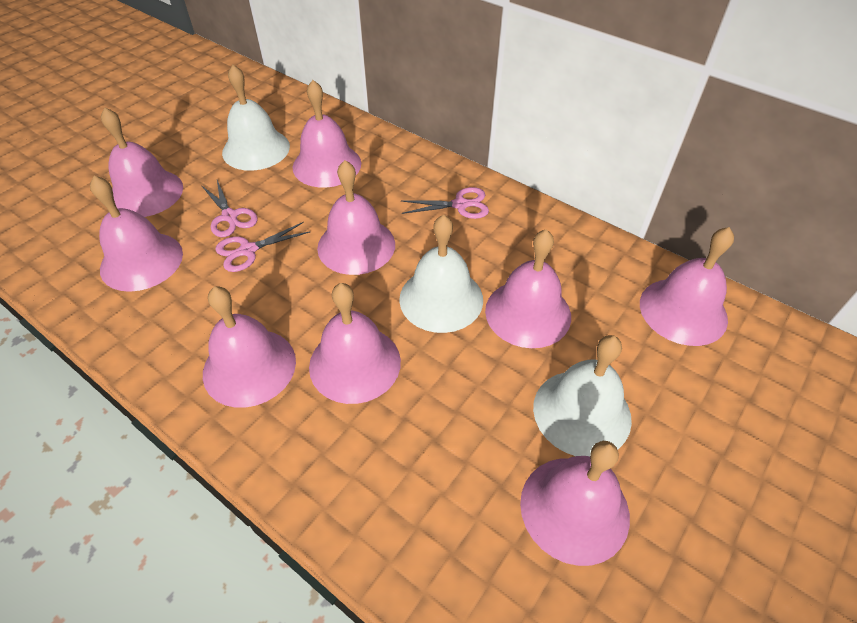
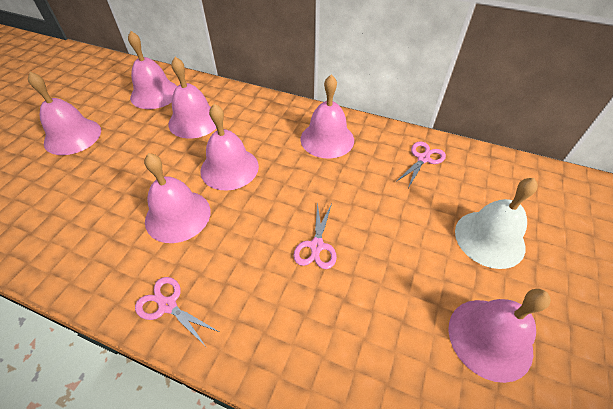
pink bell: [90,176,183,292] [101,107,183,217] [203,286,296,408] [293,80,361,188] [309,283,401,404] [317,160,395,275] [485,229,571,348] [520,441,630,566] [640,227,734,346] = 9 -> [28,72,101,155] [128,31,177,109] [144,153,211,243] [168,57,216,139] [200,104,259,191] [300,75,354,159] [448,289,551,383] = 7
white bell: [222,65,290,171] [399,215,483,333] [533,335,632,456] = 3 -> [455,178,538,269] = 1

